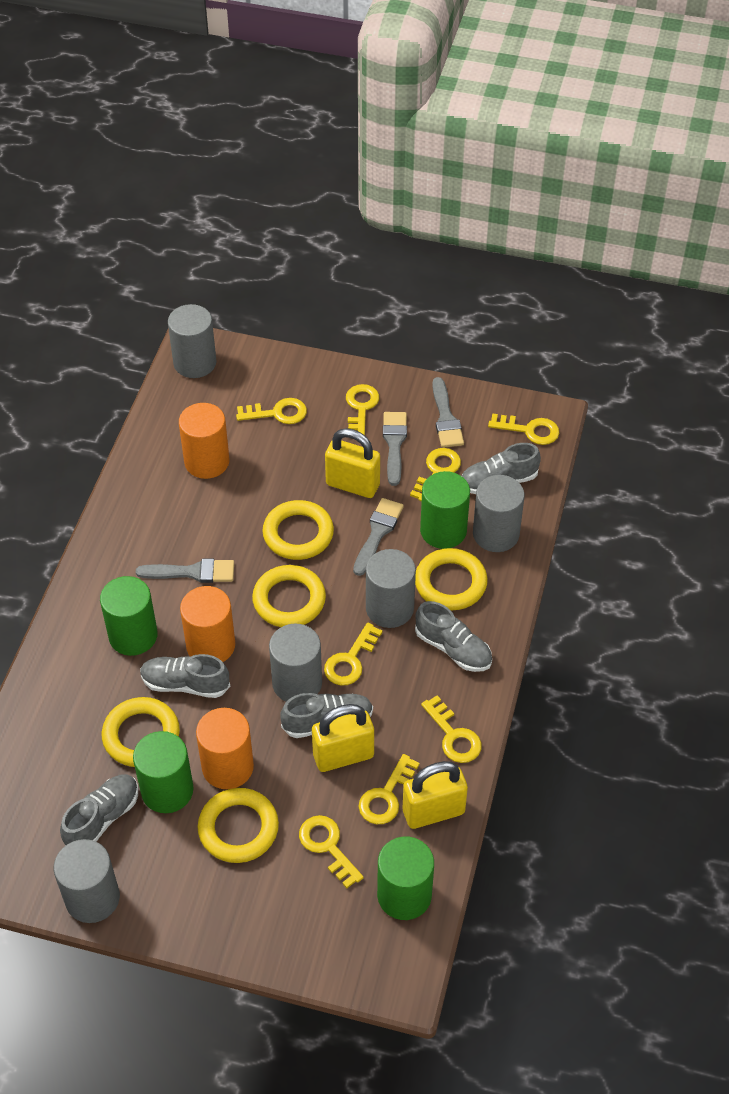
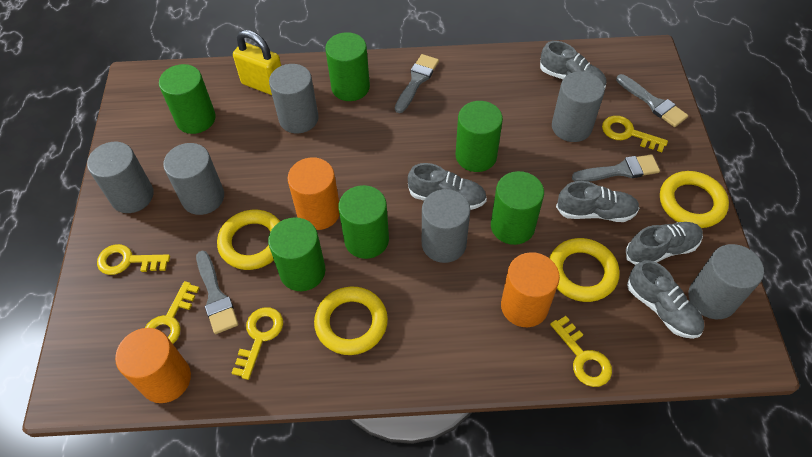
green cylinder: [100,576,158,656] [133,731,193,813] [377,836,434,920] [420,471,470,549] = 4 -> [159,64,216,134] [268,217,325,291] [325,32,370,101] [338,185,389,259] [456,101,503,172] [491,171,544,245] = 6
grey cylinder: [54,839,120,923] [168,304,217,378] [269,624,322,702] [366,549,416,628] [473,475,525,552] = 5 -> [87,142,154,213] [163,143,224,215] [269,64,319,134] [422,189,470,263] [552,71,605,142] [688,244,764,319] = 6
yellow key: [236,398,307,424] [299,815,364,888] [324,623,383,685] [346,384,379,435] [359,754,420,824] [410,448,461,502] [421,695,482,763] [488,413,559,445] = 8 -> [97,244,170,275] [145,281,200,344] [232,307,283,380] [550,316,612,387] [602,116,668,152] = 5
yellow padlock: [312,704,374,772] [325,428,380,498] [403,761,468,829] = 3 -> [233,30,281,95] = 1
yellow ring: [102,697,180,767] [198,788,279,863] [252,565,326,627] [262,500,334,560] [415,548,488,610] = 5 -> [217,210,280,270] [314,287,388,355] [549,238,620,302] [660,171,729,228] = 4

